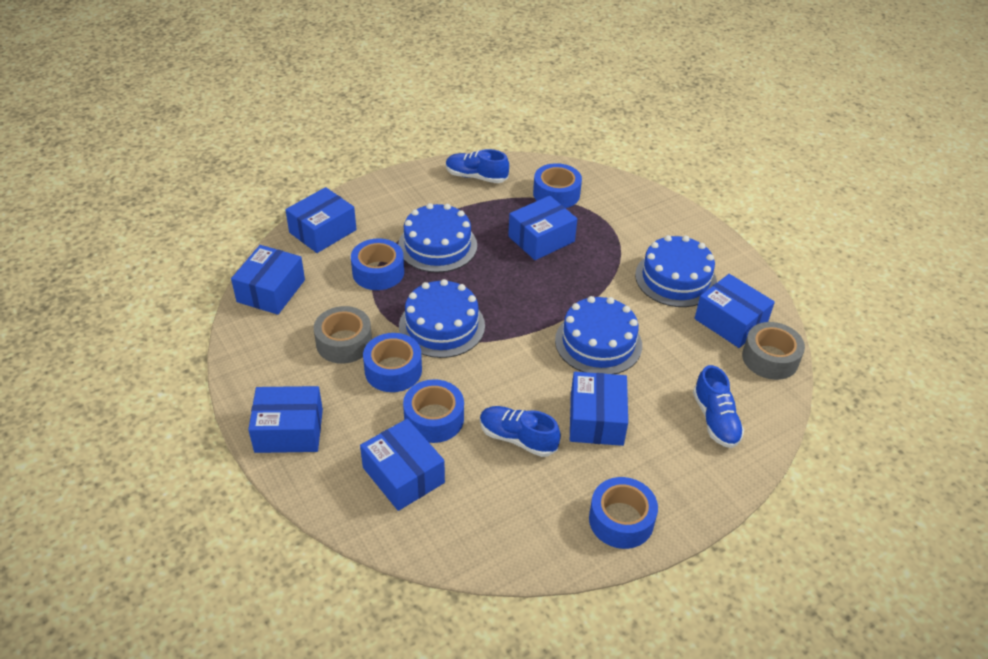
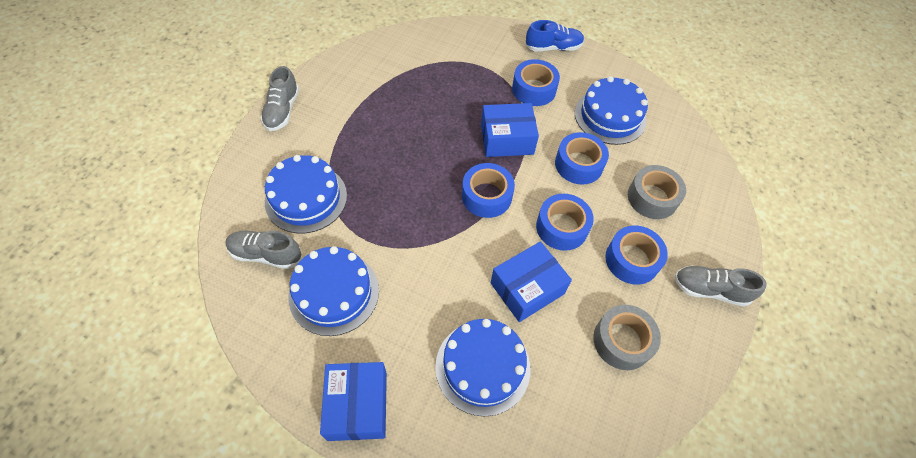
blue box: [231,245,305,315] [248,386,323,453] [285,187,357,253] [360,419,445,511] [508,196,577,260] [570,372,628,446] [695,274,775,348] = 7 -> [320,362,387,441] [481,103,539,157] [491,241,572,322] = 3
blue shoe: [446,149,509,183] [480,406,561,457] [693,365,744,448] = 3 -> [525,20,584,51] = 1
grey shoe: none = 0 -> [225,231,302,269] [261,66,299,131] [674,266,767,307] = 3

